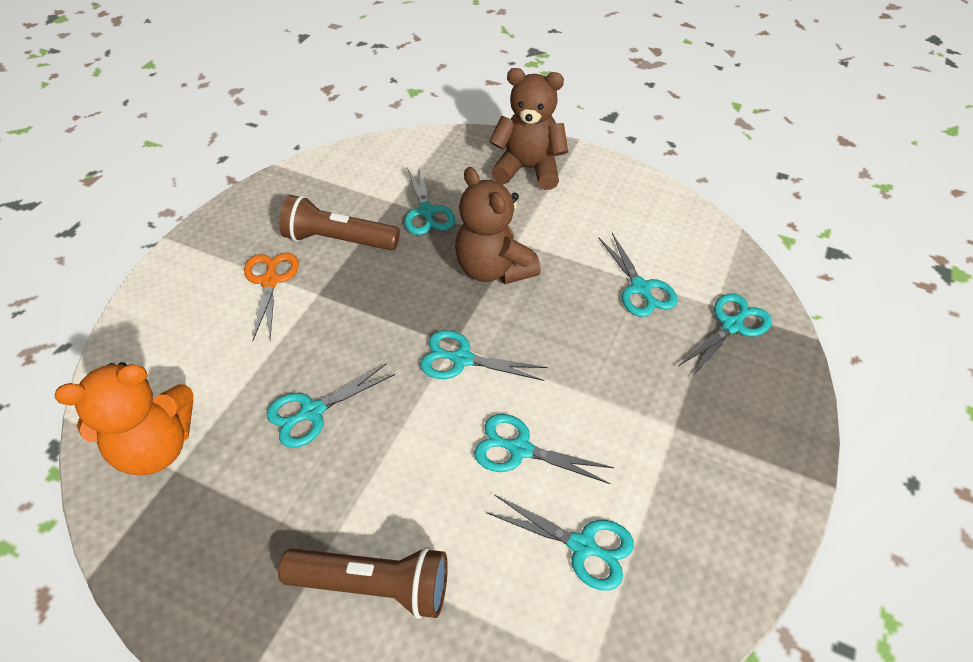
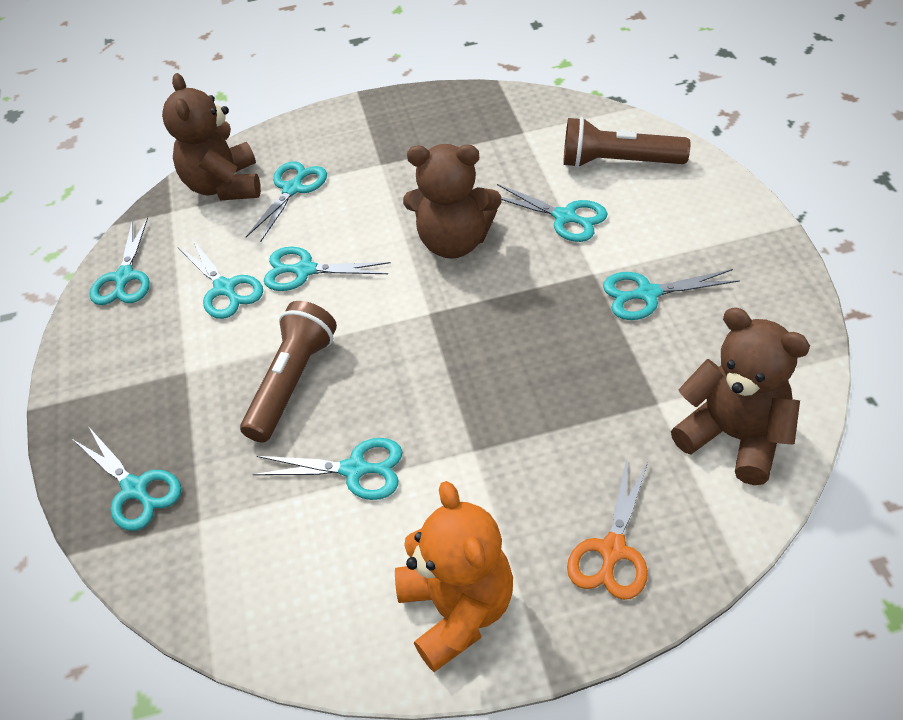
brown teddy bear: [455,167,541,284] [489,68,568,190] = 2 -> [162,73,261,201] [403,144,501,259] [671,307,810,485] = 3
turquoise scissors: [267,363,395,448] [405,165,455,235] [420,330,548,381] [474,414,614,484] [486,495,634,591] [599,233,678,317] [678,293,772,377] = 7 -> [72,426,182,531] [90,217,150,305] [178,239,263,319] [246,161,327,242] [253,438,403,500] [264,247,391,291] [497,184,607,242] [603,269,740,320] = 8

